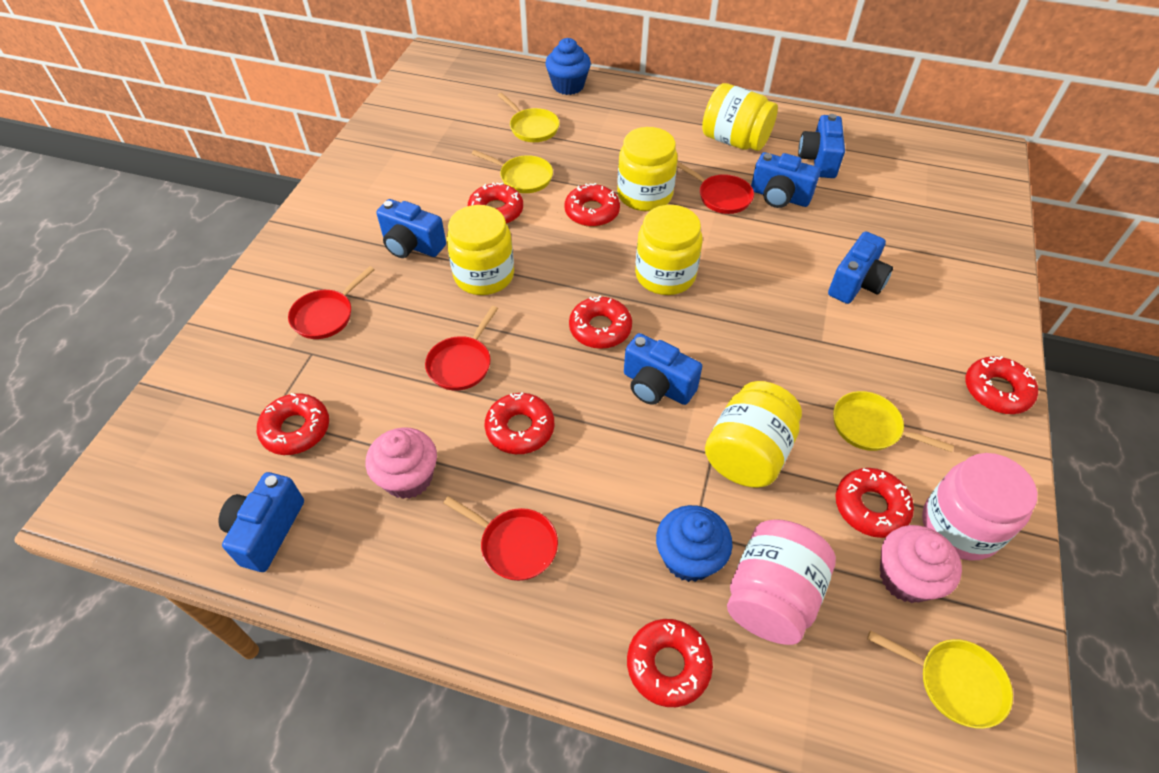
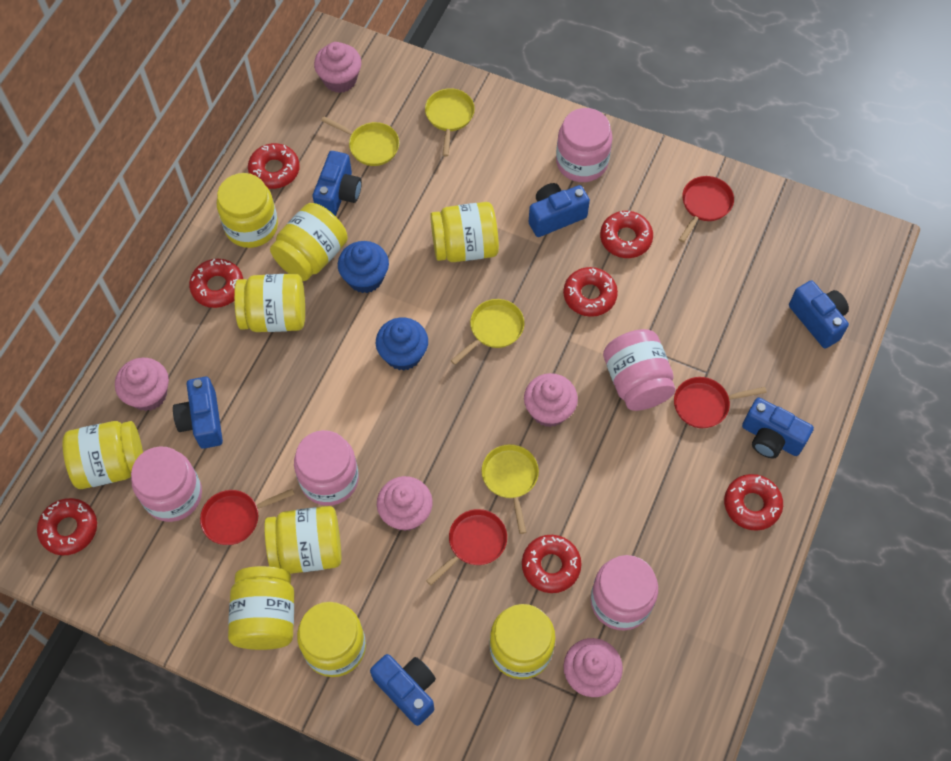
pink cupcake: [366,427,437,499] [880,525,962,603] = 2 -> [115,357,169,411] [314,42,361,93] [377,476,433,531] [524,373,578,427] [563,638,623,697] = 5
pink jar: [727,519,836,645] [922,453,1037,561] = 2 -> [131,446,202,522] [294,430,359,506] [556,108,612,182] [591,555,658,630] [603,329,676,411] = 5
red donut: [257,393,329,455] [468,183,523,224] [485,392,554,454] [564,183,620,227] [569,295,632,349] [627,619,713,707] [835,468,914,538] [965,356,1038,414] = 8 -> [37,498,97,555] [189,259,243,308] [248,143,300,189] [522,535,582,593] [563,267,618,317] [600,211,653,258] [724,474,783,531] = 7
yellow jar: [447,205,514,295] [617,127,678,211] [635,205,702,295] [702,83,778,151] [705,381,802,488] = 5 -> [62,421,143,489] [217,173,278,248] [228,566,294,650] [234,274,305,332] [264,506,341,574] [270,203,348,281] [297,602,366,677] [430,202,499,262] [490,604,556,679] = 9

